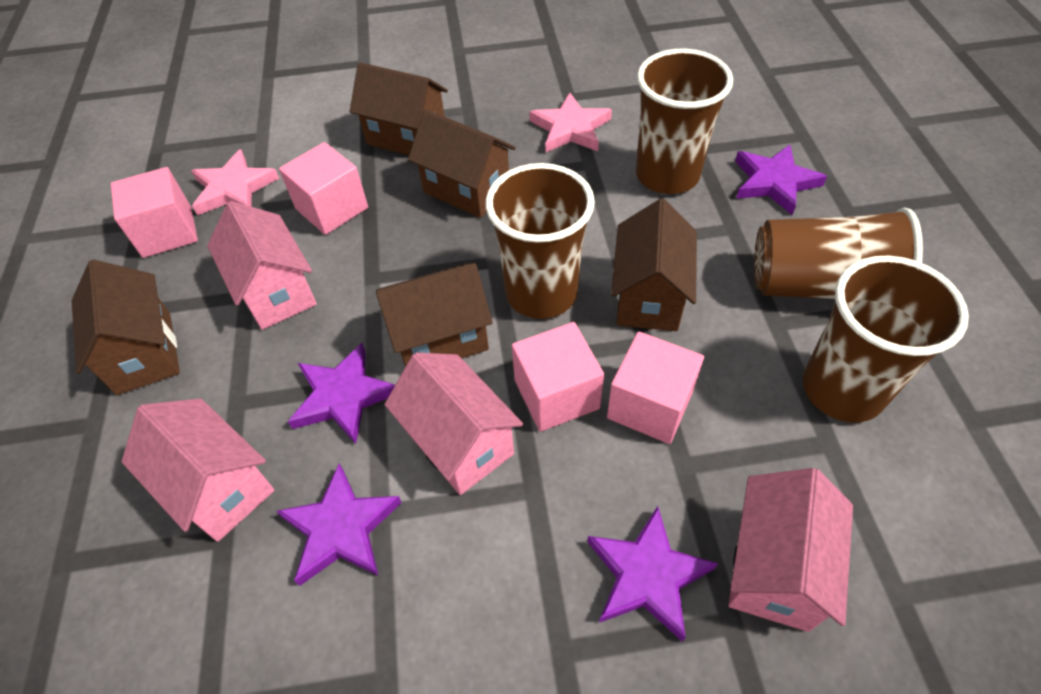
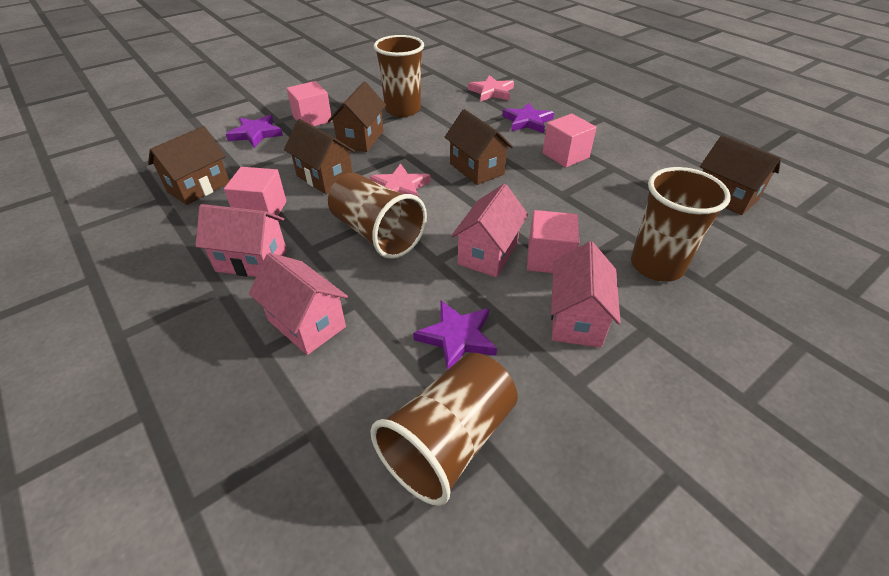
purple star: [276,463,402,586] [288,343,395,444] [587,506,718,642] [735,145,827,215] = 4 -> [226,115,283,148] [413,301,497,370] [502,102,554,133] = 3

